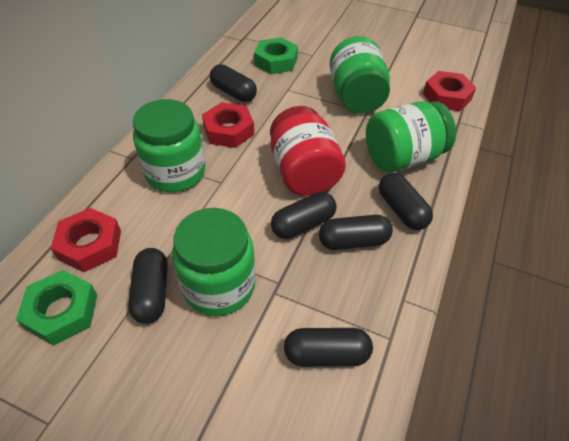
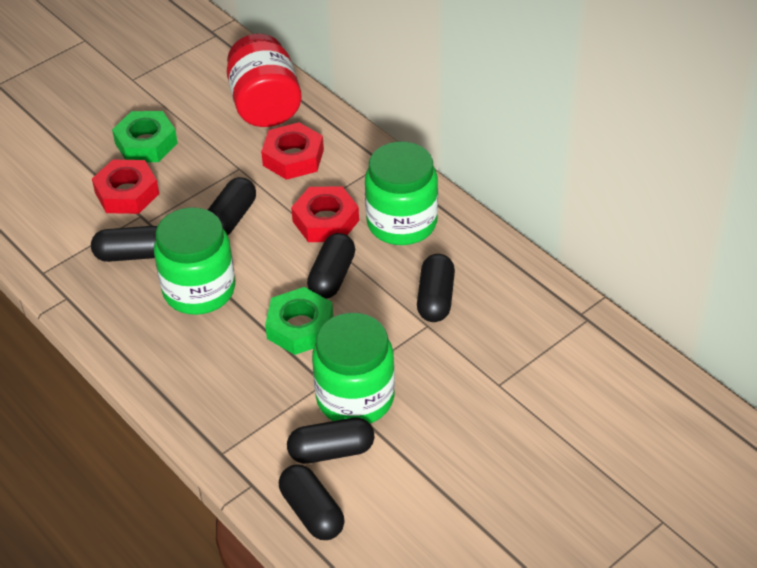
green jar: [133,99,205,192] [172,208,255,316] [330,36,390,114] [366,101,456,173] = 4 -> [154,207,235,315] [312,313,395,423] [365,142,438,245] = 3

